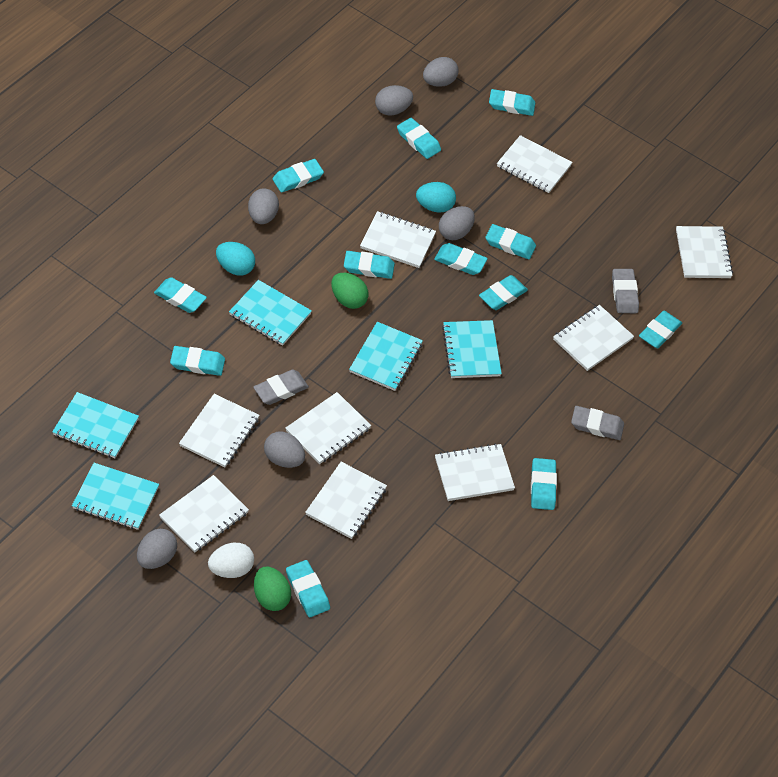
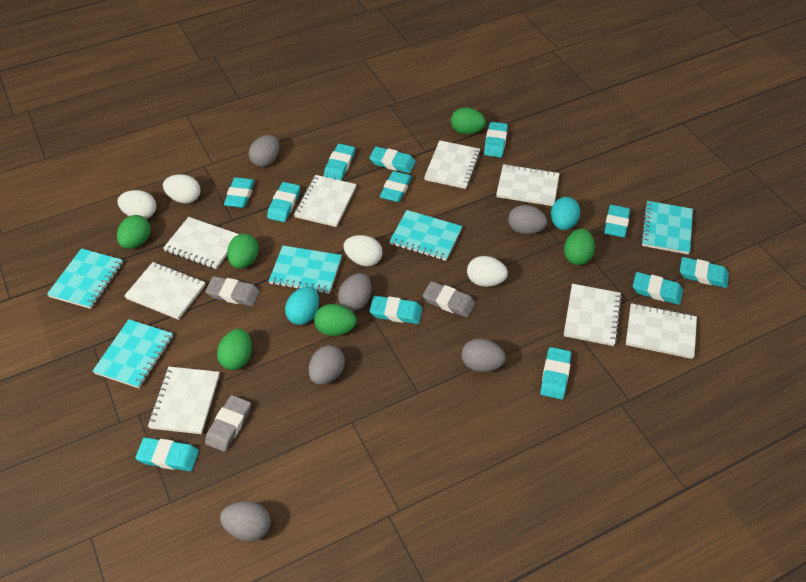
green egg: [254,567,291,611] [331,273,368,309] = 2 -> [117,215,151,249] [217,329,252,370] [227,234,259,269] [314,304,357,336] [451,107,486,134] [564,229,595,265] = 6
white egg: [208,543,254,578] = 1 -> [118,190,156,219] [163,174,200,203] [343,235,382,267] [467,256,508,287] = 4
white notebook: [159,475,249,553] [179,394,259,468] [286,392,371,464] [305,462,387,539] [360,211,436,268] [435,444,515,501] [497,135,573,193] [553,305,634,371] [676,226,733,278] = 9 -> [124,262,205,320] [148,367,220,434] [163,217,239,269] [294,175,357,227] [424,140,481,189] [496,164,559,206] [564,284,622,346] [626,303,697,359] = 8

